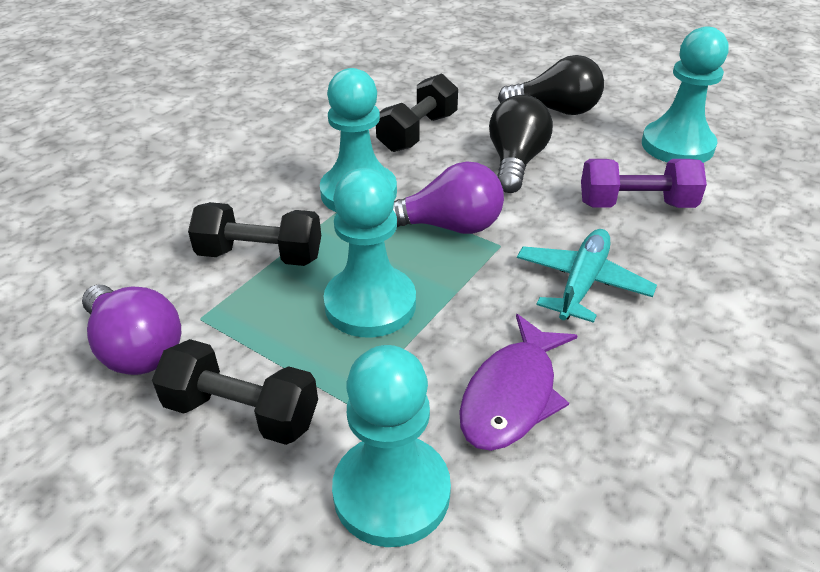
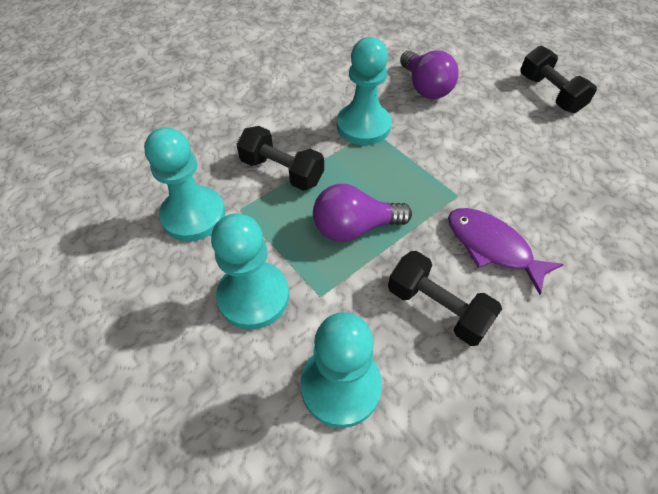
black light bulb: [489,95,553,193] [498,55,604,115] = 2 -> none = 0
purple dumbbell: [581,159,707,208] = 1 -> none = 0
turquoise plane: [517,229,657,323] = 1 -> none = 0

